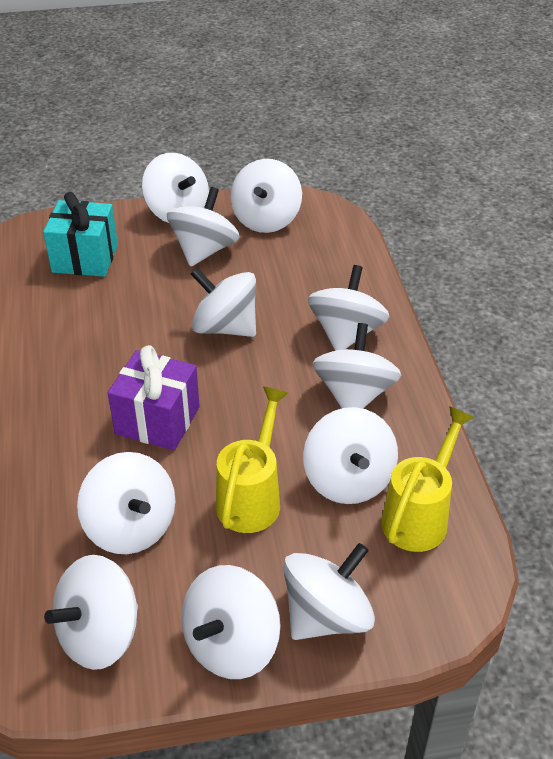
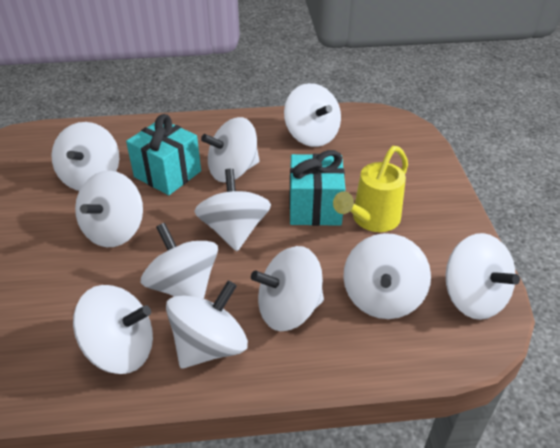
purple gift: [108,345,200,451] = 1 -> none = 0
turquoise gift: [43,192,118,277] = 1 -> [126,114,201,195] [289,150,345,226] = 2
yellow watering can: [216,386,288,533] [381,406,474,552] = 2 -> [333,146,408,232] = 1

